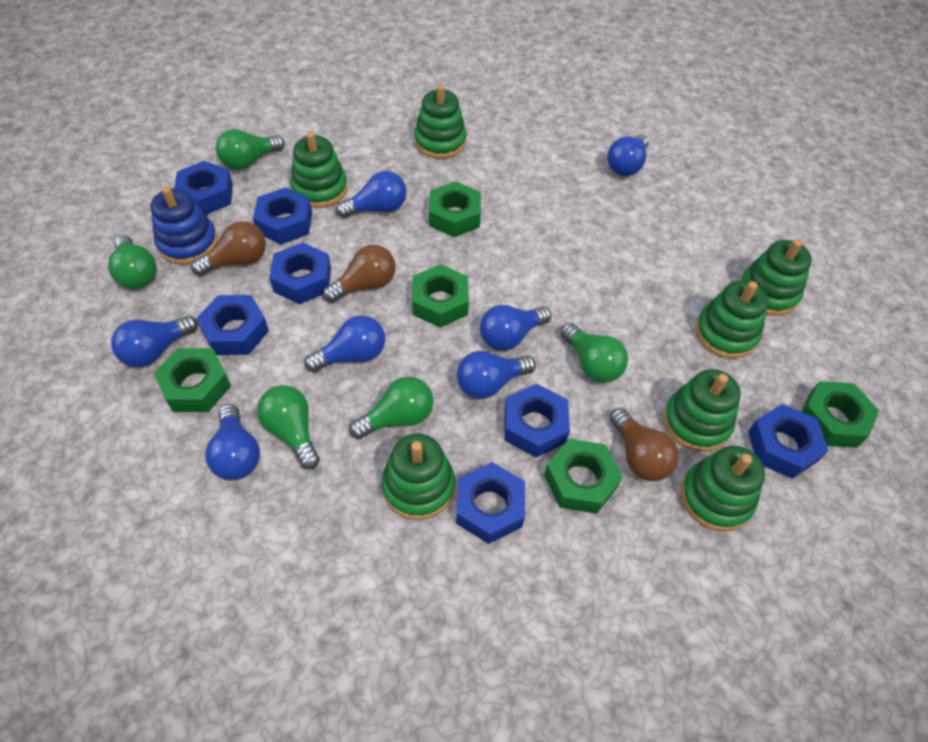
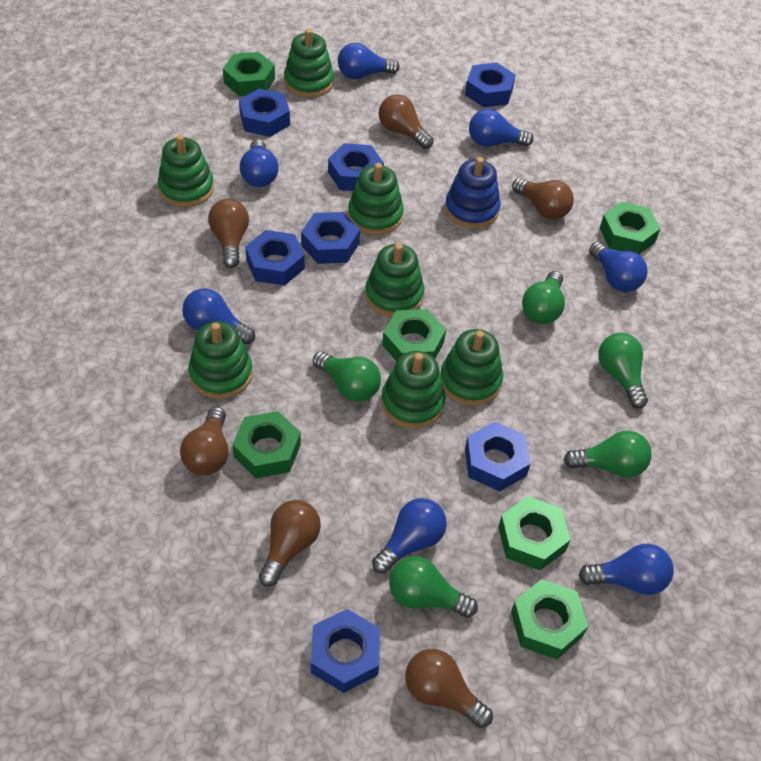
brown light bulb: [191,221,266,276] [323,245,396,303] [609,408,679,481] = 3 -> [180,407,229,475] [208,199,249,268] [259,500,321,587] [379,94,434,149] [405,649,493,728] [512,178,574,220] = 6
green nut: [154,348,231,412] [412,264,469,328] [429,181,481,237] [544,439,623,514] [801,381,879,448] = 5 -> [223,52,275,96] [232,411,301,478] [382,309,446,362] [498,496,571,571] [511,579,588,659] [600,202,661,254] = 6

